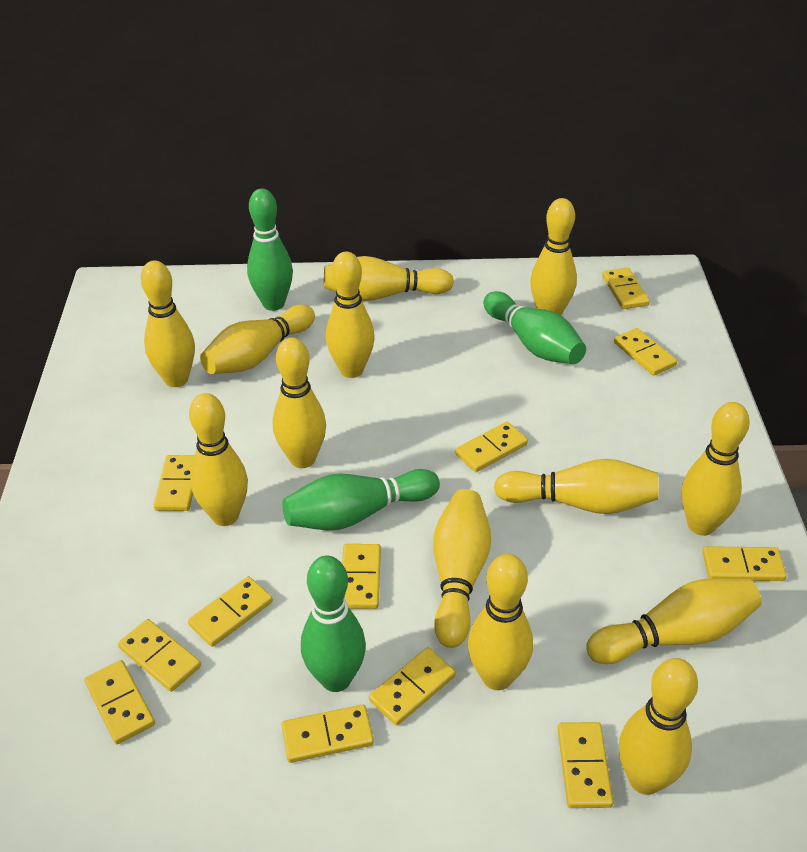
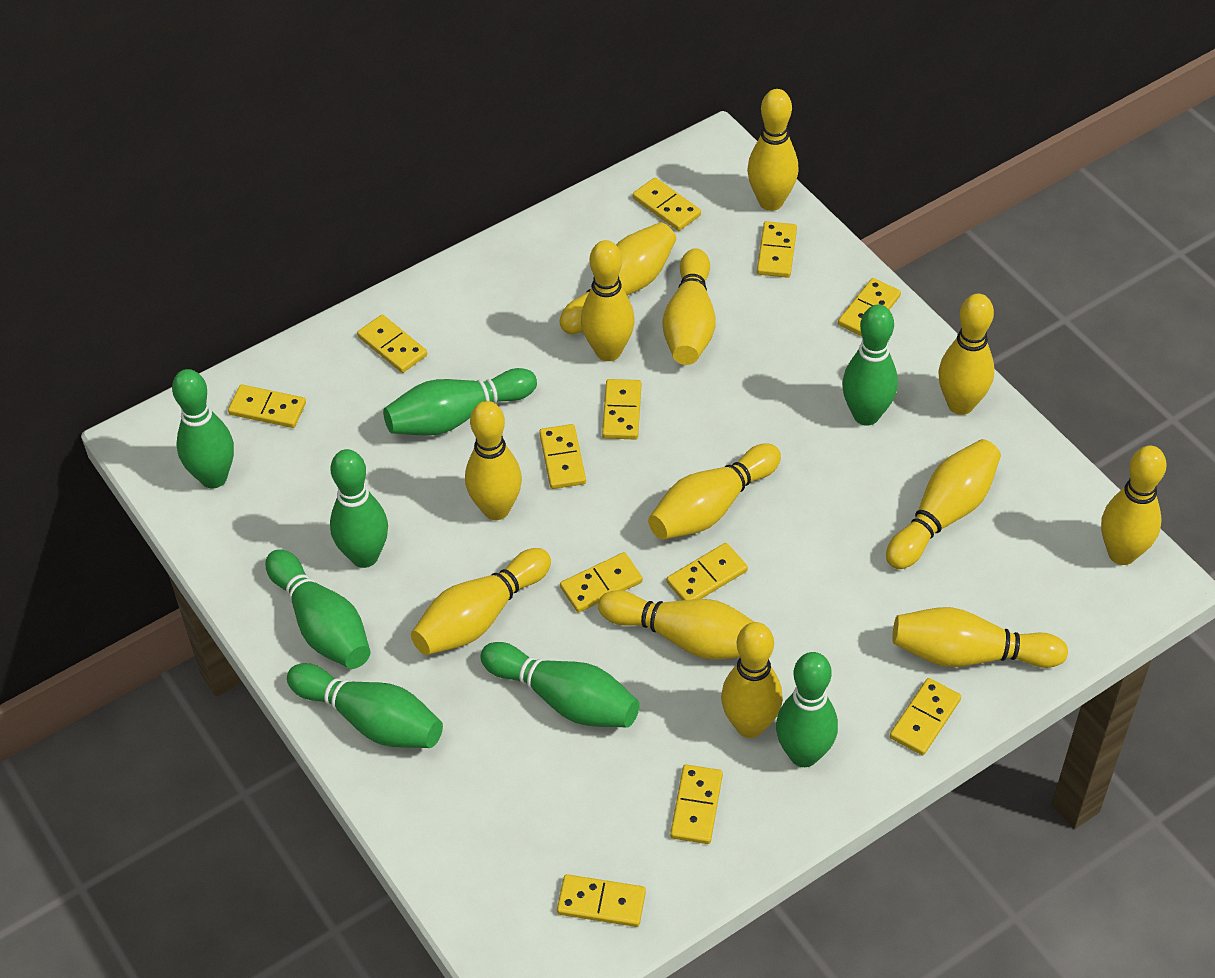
green bowling pin: [247,188,293,311] [282,469,440,530] [301,556,366,692] [483,291,586,364] = 4 -> [172,369,234,489] [265,549,370,669] [287,663,443,748] [330,449,388,568] [383,368,537,436] [480,642,640,728] [776,652,838,767] [842,305,898,426] = 8

